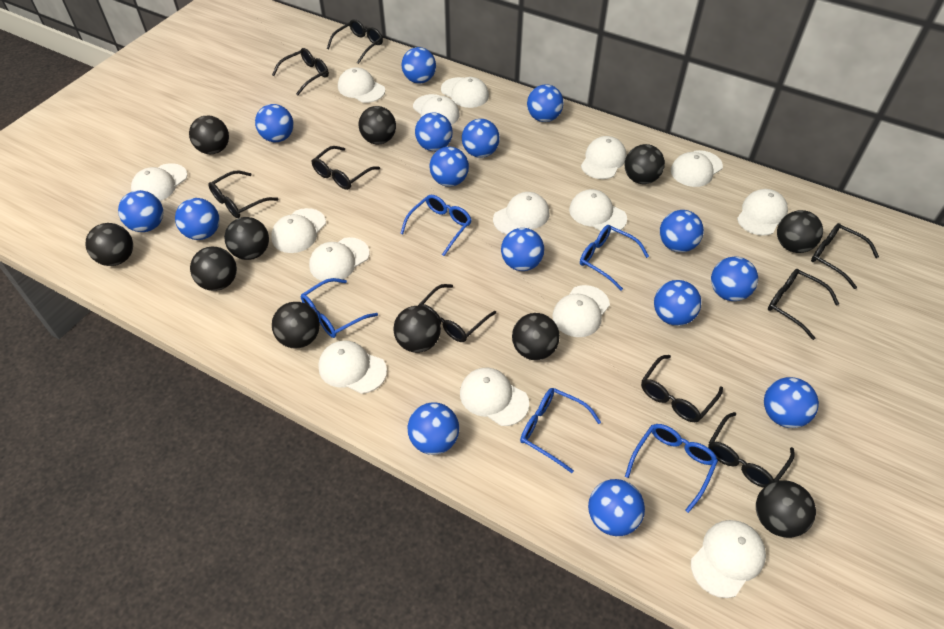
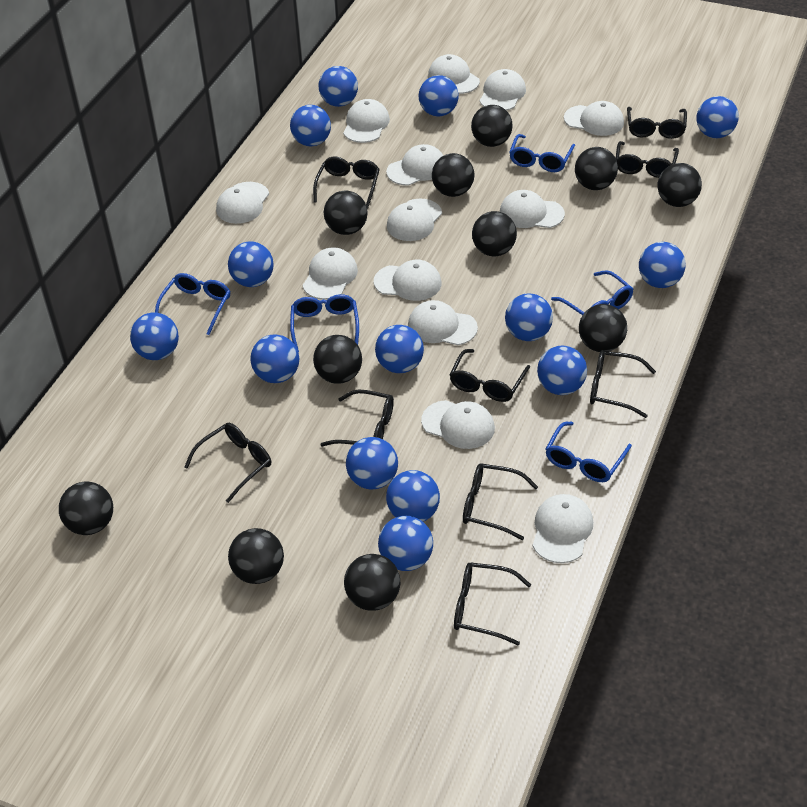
blue ball: [118,190,163,232] [175,198,220,240] [255,104,294,142] [401,47,436,83] [407,402,459,455] [415,113,453,151] [430,147,469,187] [462,119,500,158] [501,228,544,271] [527,84,564,122] [588,479,645,536] [654,280,701,326] [660,210,704,252] [711,257,758,301] [764,377,819,428] = 15 -> [130,312,179,360] [228,241,274,287] [250,335,299,383] [290,105,331,146] [319,66,358,107] [346,437,398,489] [375,325,424,373] [378,516,433,571] [386,470,440,522] [419,75,459,117] [505,294,553,341] [537,346,587,395] [639,242,686,288] [696,96,739,138] = 14
white cap: [131,163,187,201] [271,208,326,253] [309,237,369,281] [318,340,387,394] [338,67,385,103] [413,94,460,125] [441,77,489,108] [460,368,529,426] [493,192,550,235] [552,285,610,337] [569,189,627,233] [581,136,627,179] [671,150,723,187] [691,520,766,598] [737,189,788,236] = 15 -> [216,182,269,224] [303,247,358,300] [343,99,390,143] [374,260,441,301] [386,144,443,186] [387,199,442,241] [408,300,478,345] [421,400,495,449] [428,54,480,94] [480,69,526,111] [500,190,565,228] [533,494,593,563] [564,101,624,136] = 13

